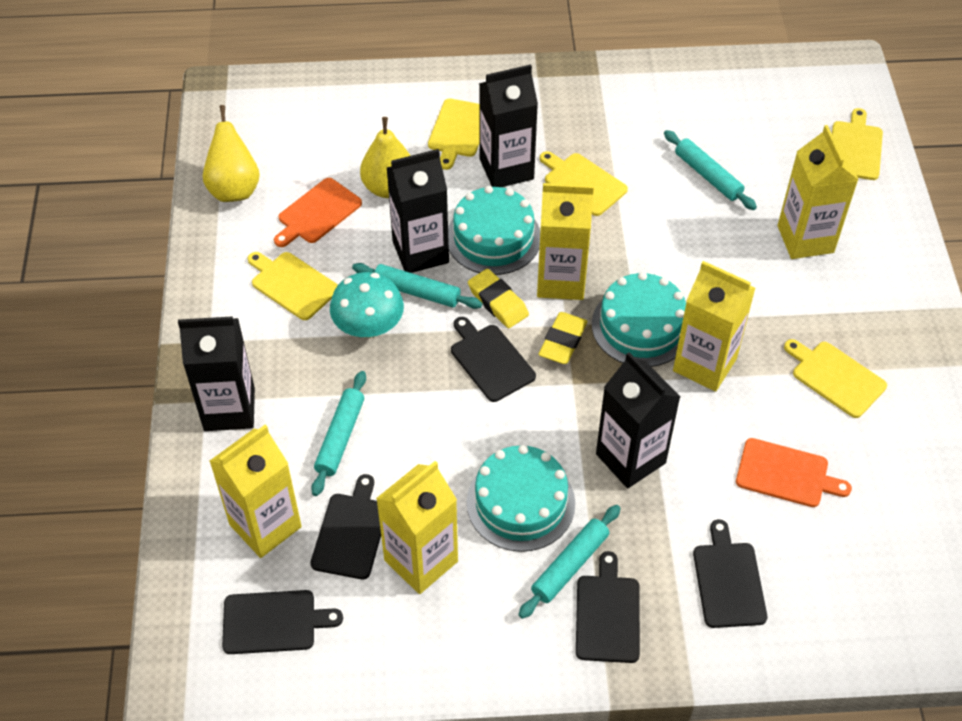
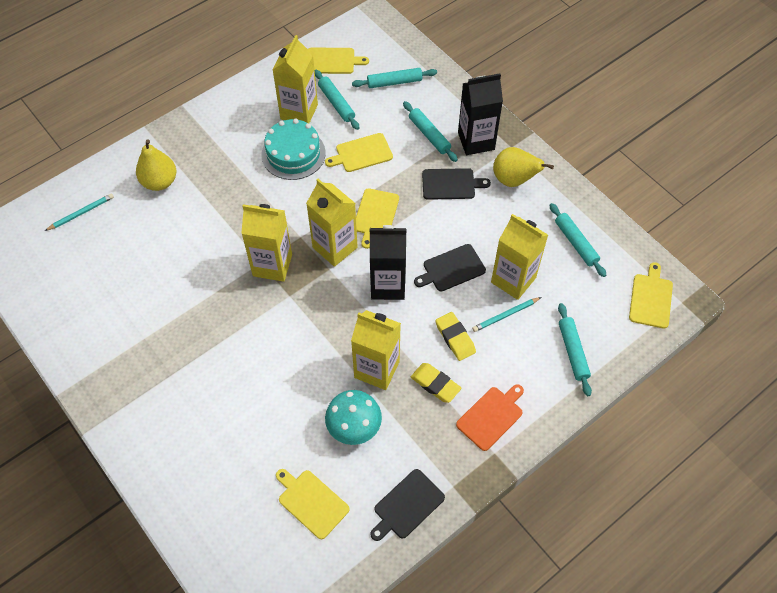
black carton: [178,316,255,431] [387,149,449,273] [479,64,538,187] [596,352,680,488] = 4 -> [370,225,406,300] [458,73,503,155] = 2
black cutting board: [222,590,343,654] [310,474,381,579] [451,317,536,402] [576,551,640,663] [693,519,767,628] = 5 -> [370,469,445,541] [414,244,486,292] [422,168,491,200] = 3
orange cutting board: [274,178,362,247] [736,438,852,507] = 2 -> [456,384,524,451] = 1
turquoise cake: [448,186,540,275] [467,445,575,552] [592,272,686,367] = 3 -> [261,119,326,180] = 1
turquoise pencil: none = 0 -> [45,193,114,231] [472,297,541,332] = 2
turquoise rolling pin: [311,371,366,496] [352,263,482,309] [519,505,621,619] [664,130,757,210] = 4 -> [315,70,359,130] [352,68,437,88] [403,101,458,162] [549,203,606,277] [558,303,592,396] = 5

